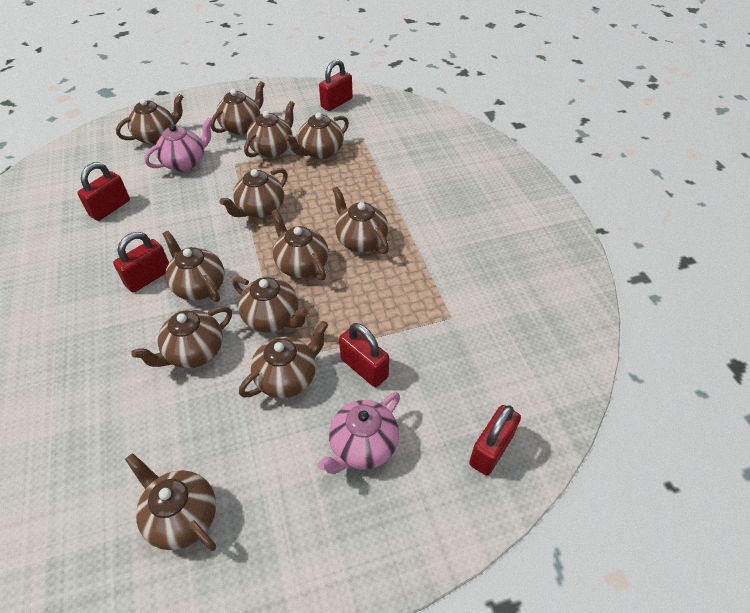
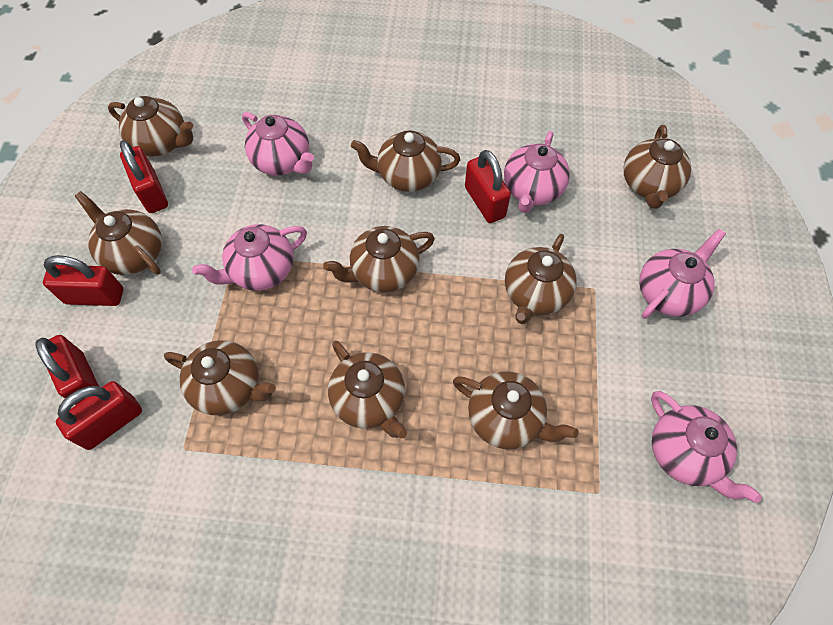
brown teapot: [116,94,183,145] [125,453,216,551] [131,307,232,368] [163,231,224,302] [210,81,265,135] [220,168,288,218] [233,277,309,333] [239,321,328,398] [244,101,295,158] [271,209,328,280] [285,112,349,159] [332,187,389,254] = 12 -> [75,191,162,275] [108,96,193,157] [164,340,276,415] [323,226,435,293] [328,341,407,438] [351,130,460,192] [453,371,578,449] [505,234,577,324] [623,125,691,209] = 9
pink teapot: [144,117,213,172] [317,392,400,474] = 2 -> [192,224,307,291] [242,112,314,176] [504,131,570,213] [639,229,726,319] [651,391,762,503] = 5

